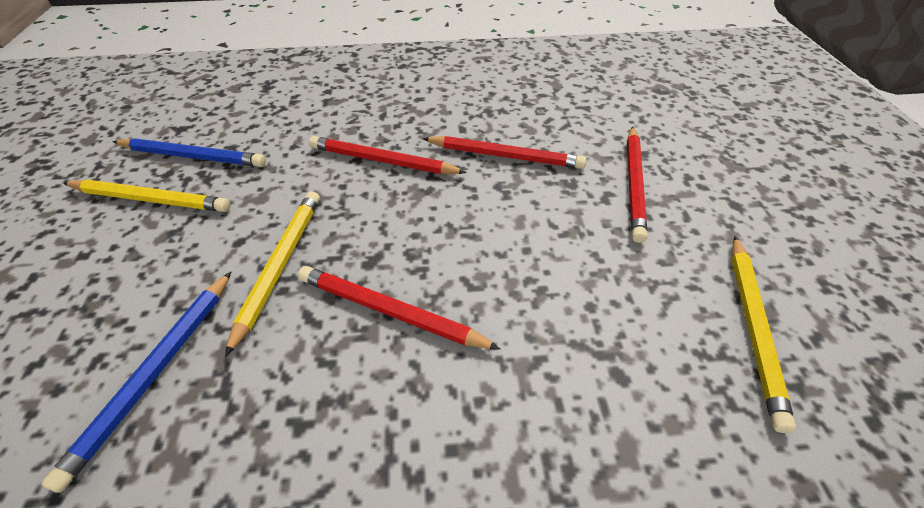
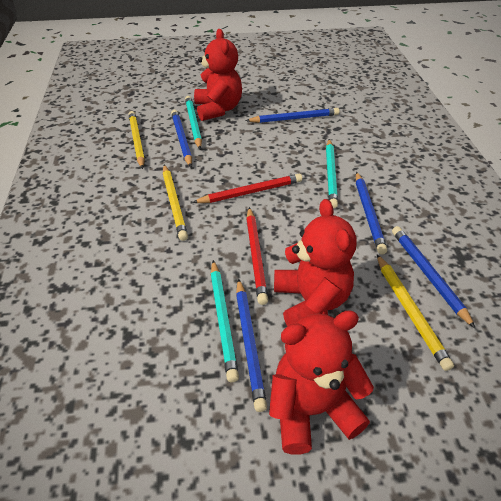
blue pencil: [42,271,232,493] [112,138,266,167] = 2 -> [171,110,192,167] [236,279,267,412] [245,108,340,123] [356,172,387,254] [392,226,476,329] = 5
red pencil: [298,266,500,350] [309,136,467,174] [422,136,587,169] [627,126,647,243] = 4 -> [192,174,302,203] [246,207,268,305] = 2
red teddy bear: none = 0 -> [194,29,242,121] [269,310,374,455] [274,199,357,327] = 3
turquoise pencil: none = 0 -> [185,96,202,149] [211,260,239,382] [326,139,338,208] = 3

